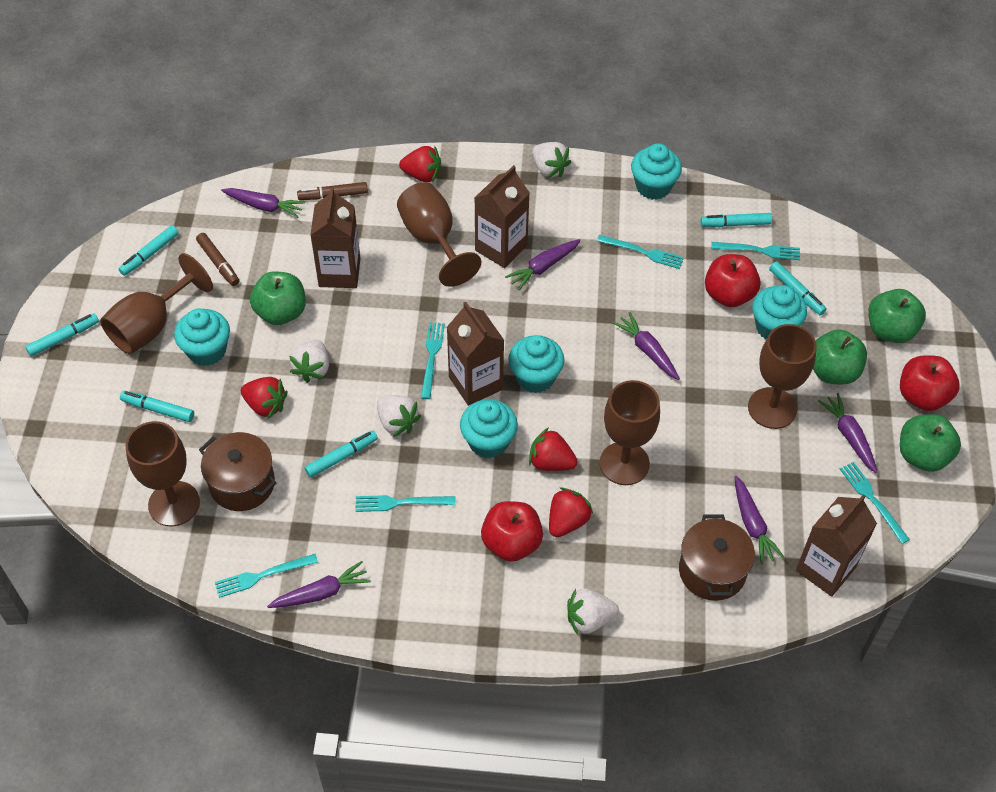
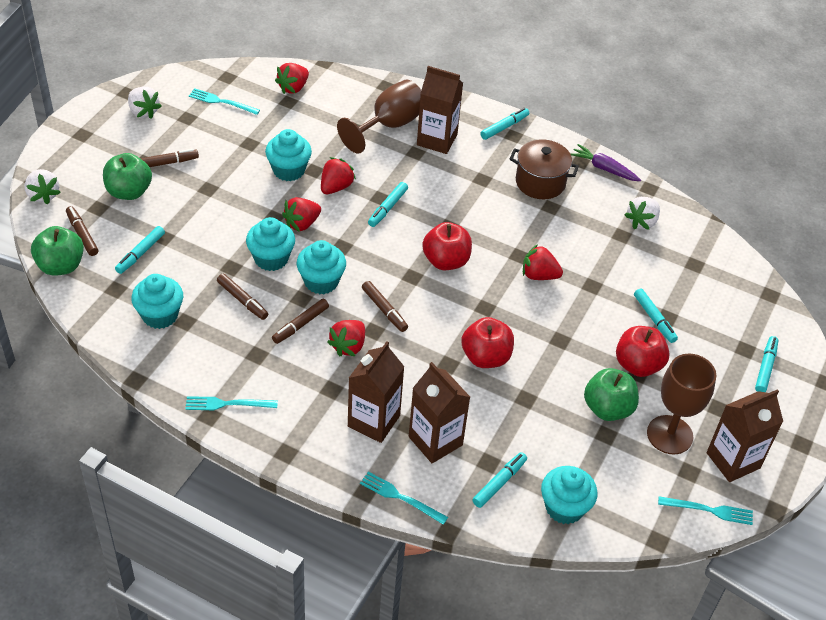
brown goblet: [100,253,213,354] [126,421,200,526] [397,182,481,287] [600,380,660,485] [748,324,817,429] = 5 -> [337,79,421,154] [647,353,716,454] = 2
brown marker: [196,233,239,286] [297,182,368,200] = 2 -> [66,206,99,256] [140,149,199,167] [217,274,268,320] [272,299,329,344] [362,281,408,332] = 5
brown pot: [199,432,276,511] [679,514,755,601] = 2 -> [510,139,579,199] = 1
green apple: [250,271,306,325] [813,329,867,385] [868,289,926,343] [900,414,961,472] = 4 -> [31,226,84,276] [103,153,152,200] [584,368,639,421] = 3
purple carrot: [221,188,305,218] [267,561,371,608] [505,239,581,290] [613,312,680,380] [734,476,784,564] [818,393,878,473] = 6 -> [571,144,641,181] = 1
red strawberry: [241,377,288,419] [399,146,441,182] [529,427,578,471] [549,488,593,537] = 4 -> [275,63,309,94] [282,197,321,232] [321,157,356,194] [327,320,365,356] [523,244,563,280] = 5
turquoise fork: [215,554,318,598] [356,495,456,512] [421,322,445,399] [597,235,684,269] [711,242,800,260] [840,462,910,544] = 6 -> [185,396,278,410] [189,88,260,115] [360,472,448,525] [658,496,753,525] = 4
white strawberry: [289,340,329,383] [377,395,421,437] [532,142,571,178] [567,589,619,635] = 4 -> [24,169,61,204] [128,87,162,119] [624,197,660,230] = 3

